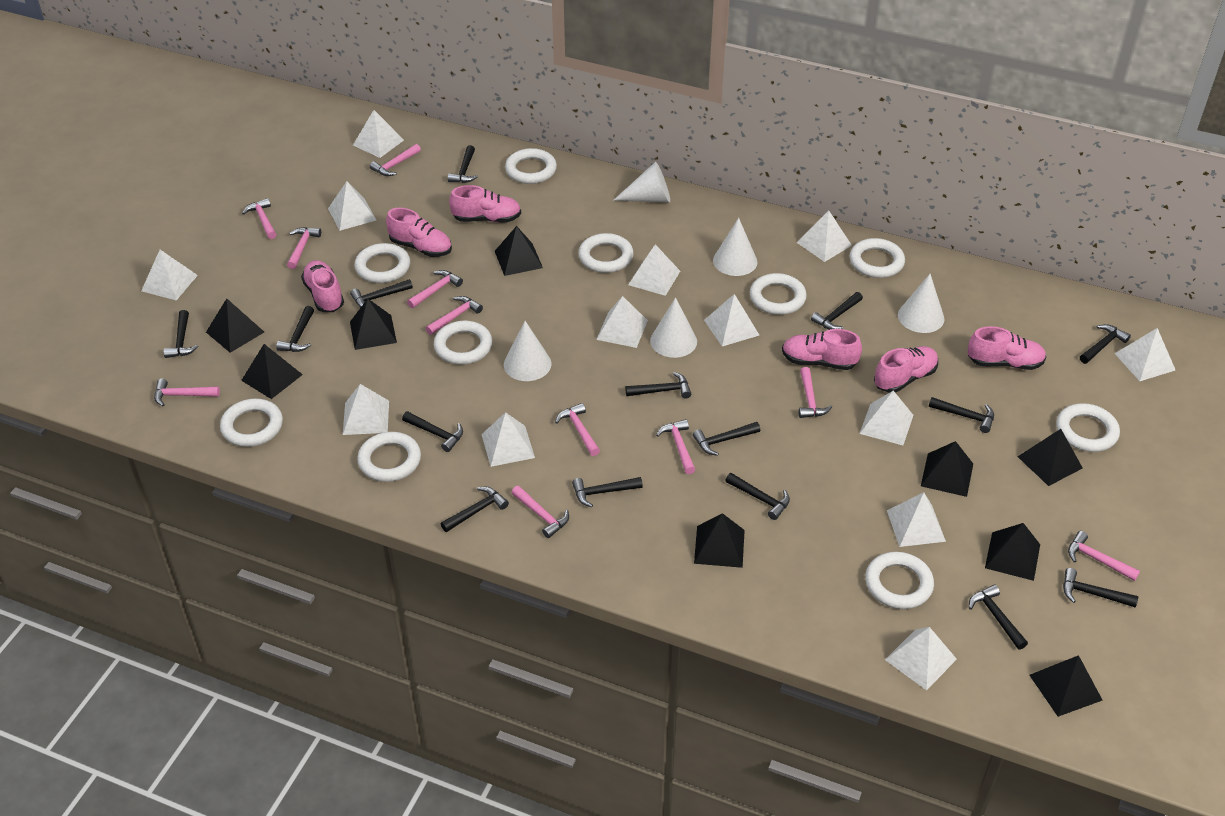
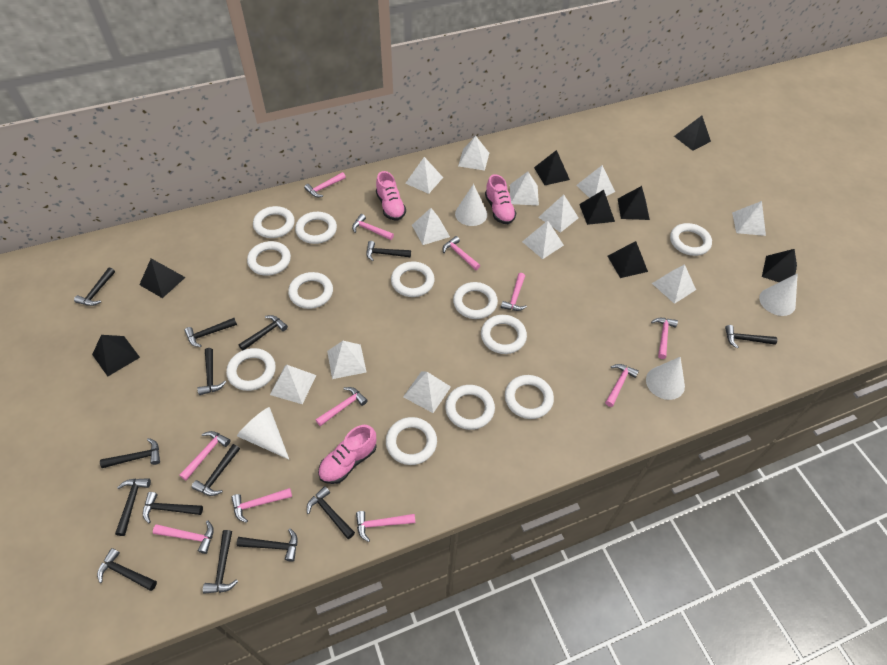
black hammer: [164,310,198,358] [276,306,314,352] [350,279,413,307] [402,411,463,452] [441,487,509,532] [448,145,478,183] [572,477,643,507] [625,372,691,399] [693,422,760,456] [725,473,790,520] [811,292,863,330] [929,397,994,433] [969,584,1028,650] [1063,568,1138,607] [1080,324,1131,364] = 15 -> [74,267,115,306] [97,548,157,591] [100,438,160,468] [115,478,151,536] [143,492,203,523] [184,318,237,347] [192,444,240,496] [197,348,226,395] [203,530,238,594] [236,528,297,562] [238,315,288,351] [307,486,355,539] [366,241,411,261] [725,325,777,348] = 14
black pyramid: [206,298,264,353] [241,344,303,399] [350,299,397,350] [495,226,543,276] [694,513,745,568] [921,441,973,497] [985,523,1040,581] [1018,429,1083,486] [1029,655,1103,717] = 9 -> [92,335,140,376] [139,259,186,298] [534,150,570,185] [579,190,615,225] [608,241,648,278] [618,186,650,220] [674,116,711,151] [762,249,797,282] = 8
pink shoe: [301,260,344,312] [386,208,452,257] [449,185,521,222] [782,329,862,370] [874,346,938,393] [967,326,1046,370] = 6 -> [318,425,377,484] [376,171,406,221] [485,174,516,224] = 3
white cone: [504,321,551,381] [614,162,670,202] [650,297,697,358] [713,218,757,276] [898,274,944,333] = 5 -> [237,407,289,460] [455,184,487,226] [646,357,685,400] [759,273,798,316] = 4
white pyramid: [141,250,198,300] [328,181,376,231] [343,384,389,435] [353,110,404,158] [481,412,535,467] [596,296,648,348] [628,244,680,296] [704,294,759,346] [796,210,852,262] [859,391,913,445] [885,627,957,690] [887,492,946,547] [1114,328,1175,381] = 13 -> [270,365,316,404] [327,341,366,379] [403,371,451,413] [405,157,443,194] [412,208,450,245] [458,136,489,171] [510,172,539,205] [522,221,564,259] [538,195,579,233] [576,165,615,198] [652,264,696,304] [732,201,766,236] = 12
white ring: [220,399,283,447] [355,243,410,283] [357,432,421,482] [434,321,492,364] [505,148,557,184] [578,233,634,273] [750,273,807,315] [849,238,905,278] [865,552,934,609] [1056,403,1120,452] = 10 -> [226,348,276,391] [247,241,291,276] [253,206,295,238] [288,272,333,309] [295,212,337,244] [386,417,437,465] [391,262,435,297] [445,385,495,430] [453,282,498,319] [481,315,527,354] [505,375,554,419] [670,223,712,256] = 12

